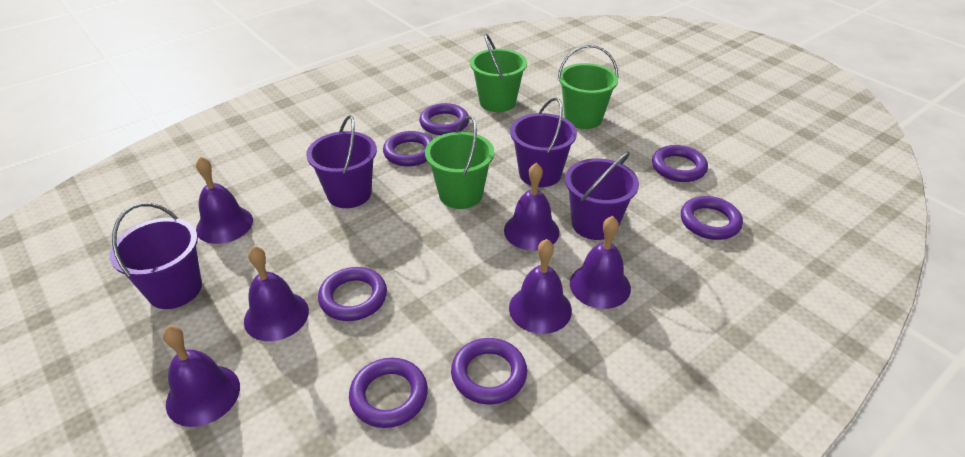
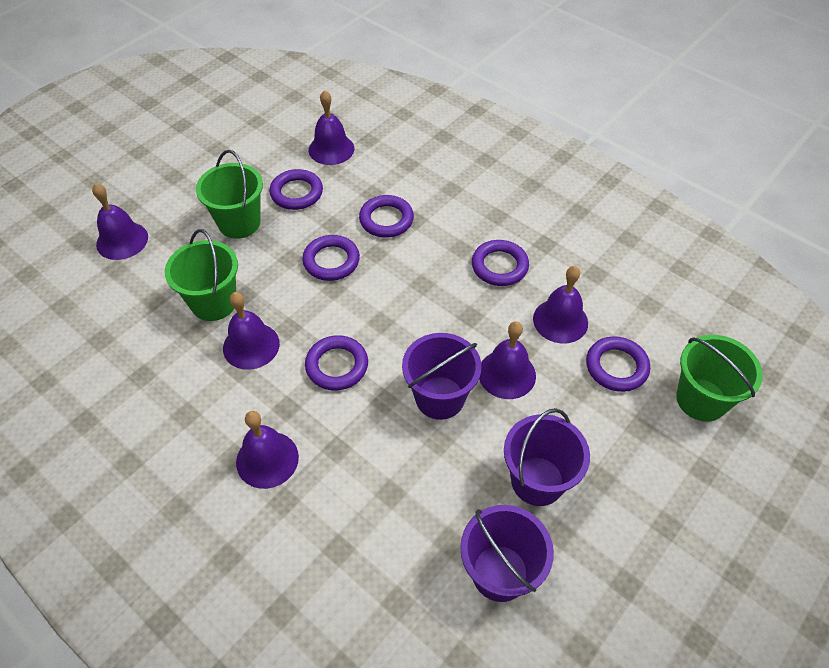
purple bucket: [109,203,202,309] [306,115,377,208] [510,97,577,187] [565,152,639,240] = 4 -> [402,333,481,420] [460,505,554,602] [504,408,590,506] = 3
purple ring: [318,267,387,321] [349,358,428,428] [383,131,433,166] [419,103,469,135] [451,338,527,404] [652,145,708,182] [681,196,743,240] = 7 -> [270,169,323,210] [302,235,360,281] [305,335,368,390] [359,195,414,238] [472,240,529,286] [586,336,650,392] = 6

